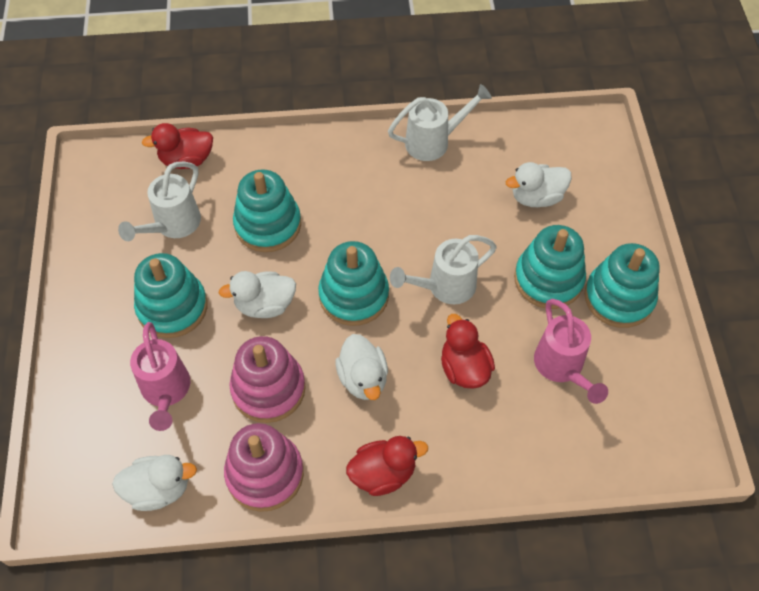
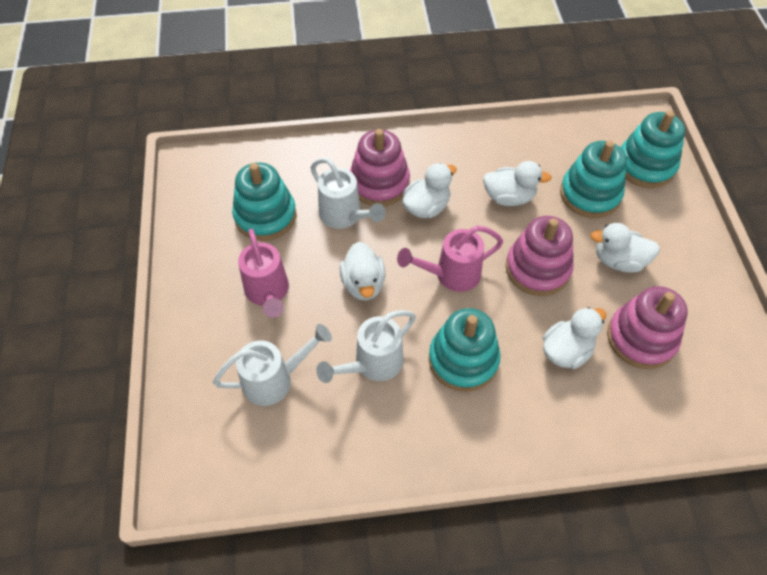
pink stacking toy: [224,423,304,512] [229,336,306,423] = 2 -> [350,129,410,206] [506,216,574,296] [607,286,688,369] = 3
red duck: [142,123,213,169] [346,436,428,496] [441,314,495,389] = 3 -> none = 0
turquoise stacking toy: [134,253,208,338] [233,169,301,252] [318,241,389,326] [514,225,586,309] [584,243,659,328] = 5 -> [232,162,296,241] [429,308,501,392] [560,141,627,218] [620,111,685,188] = 4
white duck: [112,455,197,511] [219,271,296,318] [335,334,388,400] [506,162,572,207] = 4 -> [340,242,386,301] [402,163,457,218] [483,161,552,206] [542,307,606,369] [590,223,660,273] = 5

